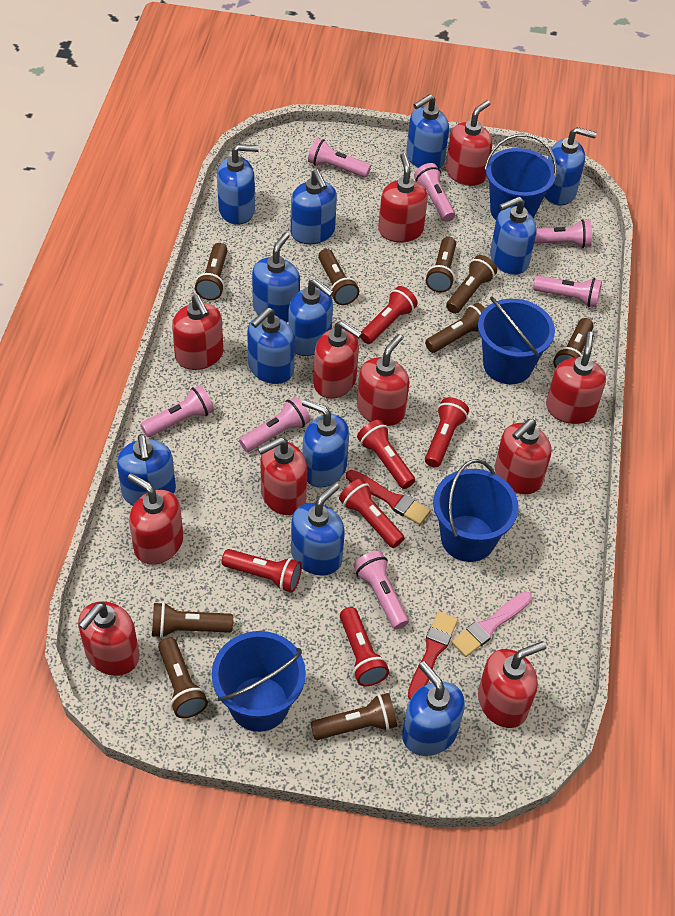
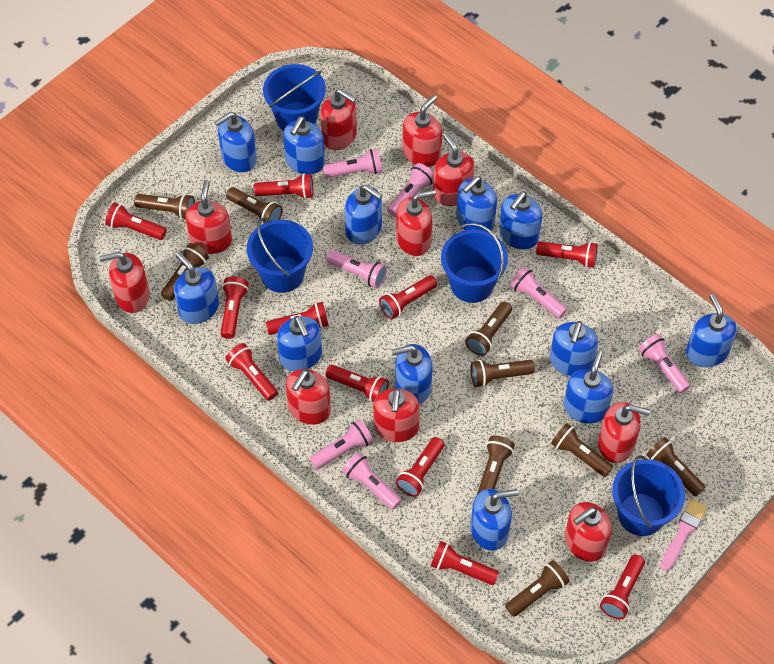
red brush: [346,470,431,525] [408,611,458,700] = 2 -> none = 0
red flashlight: [221,549,302,593] [339,479,404,548] [340,607,389,686] [357,420,415,489] [360,286,418,344] [425,397,469,468] = 6 -> [105,202,167,240] [220,276,249,339] [226,343,278,401] [254,173,313,199] [266,302,329,335] [325,365,389,402] [379,275,437,319] [396,437,444,497] [431,541,499,585] [536,241,597,268] [600,555,645,619] = 11
red soap dispenser: [78,601,139,676] [127,473,183,564] [172,295,223,370] [258,437,307,515] [313,321,362,399] [357,334,410,426] [378,153,428,243] [446,100,492,186] [478,641,546,728] [495,419,551,495] [546,331,606,424] = 11 -> [99,252,150,313] [186,180,232,254] [286,369,331,425] [320,89,357,150] [373,388,420,442] [396,189,436,256] [402,95,442,167] [433,133,475,206] [565,502,612,562] [598,402,650,463] = 10

